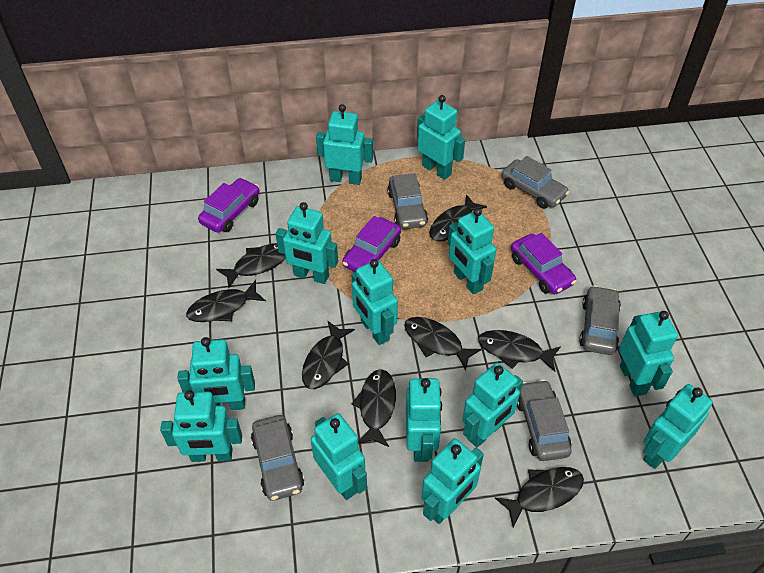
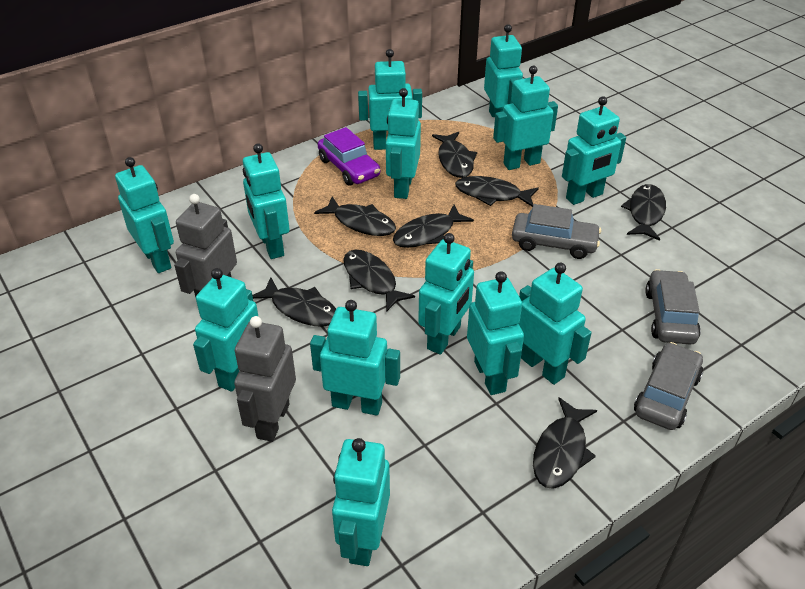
grey car: [251,415,304,501] [387,173,428,229] [502,156,569,209] [517,379,571,461] [579,285,621,355] = 5 -> [512,204,601,259] [634,342,703,430] [645,269,701,345] = 3
grey robot: none = 0 -> [174,194,237,297] [234,316,296,442] = 2
purple car: [198,178,260,233] [342,216,401,272] [511,233,577,294] = 3 -> [318,127,380,186] = 1

